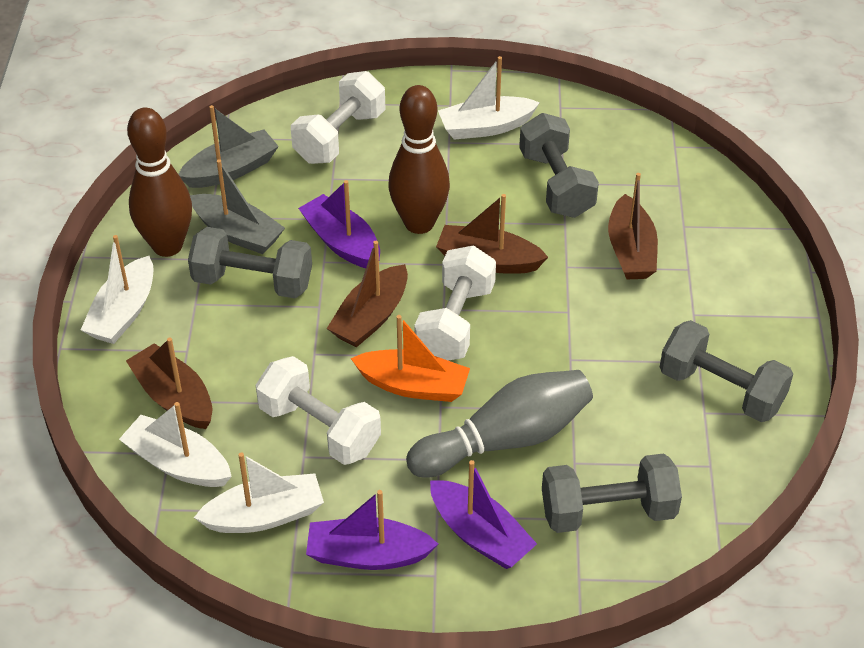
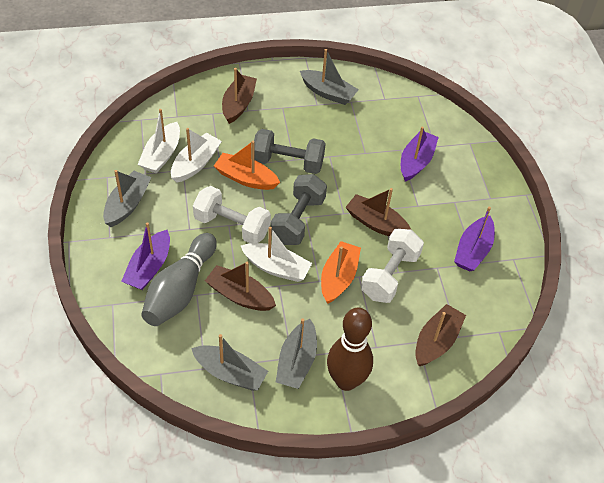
brown bowling pin: [127,108,192,257] [388,85,450,234] = 2 -> [327,308,373,391] = 1
grey boat: [178,105,279,188] [190,159,285,254] = 2 -> [103,170,152,227] [191,334,268,391] [276,318,317,389] [300,49,359,105] = 4
grey dumbbell: [188,227,312,298] [519,113,599,218] [542,454,682,533] [660,320,793,422] = 4 -> [254,129,326,174] [271,174,327,245] = 2
orange boat: [351,315,470,402] = 1 -> [214,141,280,190] [321,241,361,304] = 2
white boat: [81,235,153,344] [119,402,232,487] [194,452,324,533] [438,56,540,140] = 4 -> [138,109,180,174] [171,128,222,183] [241,226,312,282] = 3
white dumbbell: [256,356,381,465] [291,71,386,164] [414,245,496,360] = 3 -> [193,186,271,243] [361,229,424,303] = 2

